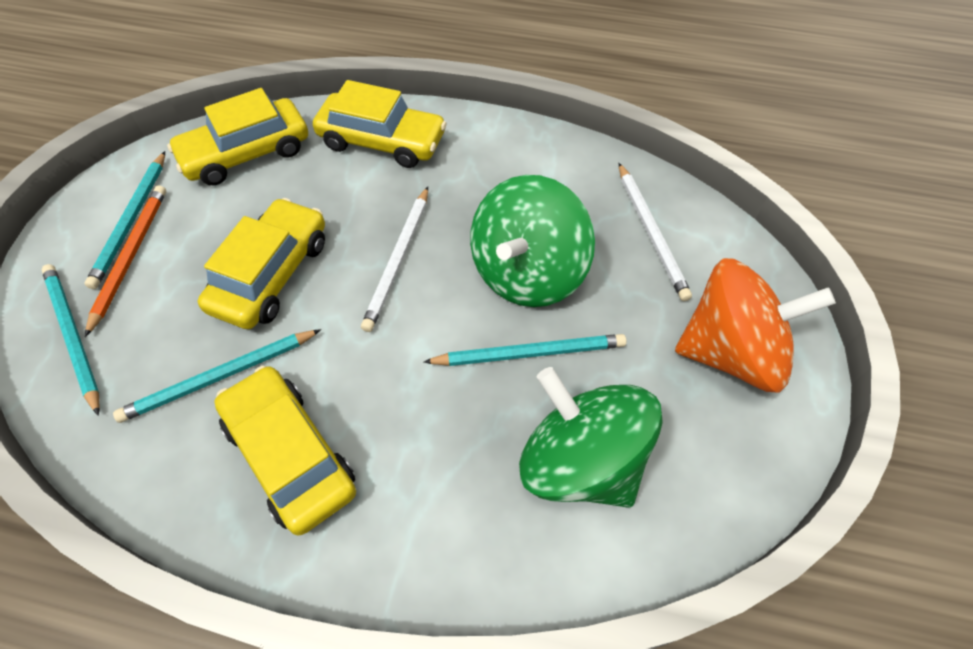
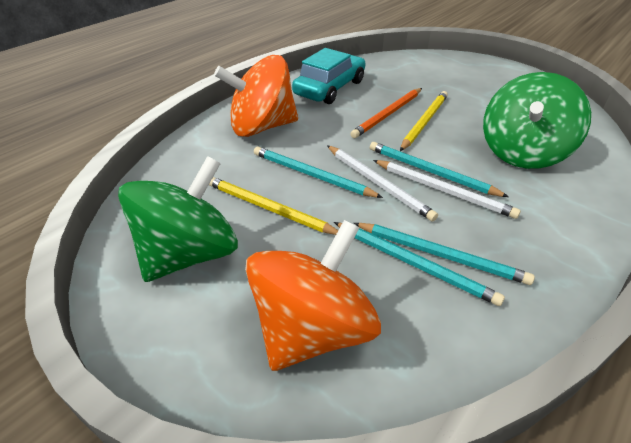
orange spinning top: [675,258,836,392] = 1 -> [214,55,298,137] [245,220,381,371] = 2
turquoise car: none = 0 -> [292,48,366,104] = 1
yellow car: [167,88,308,185] [198,198,325,329] [214,366,356,535] [313,80,447,168] = 4 -> none = 0
yellow pencil: none = 0 -> [209,177,338,235] [400,91,448,151] = 2

